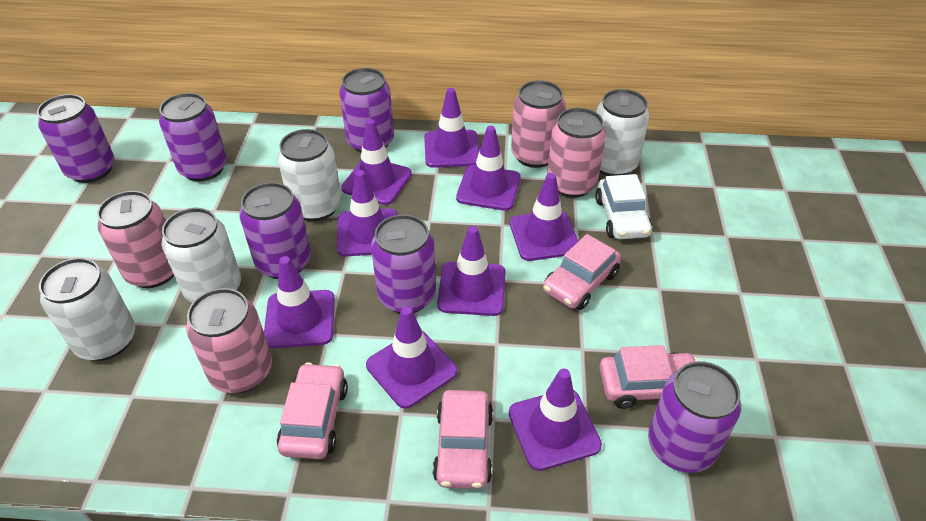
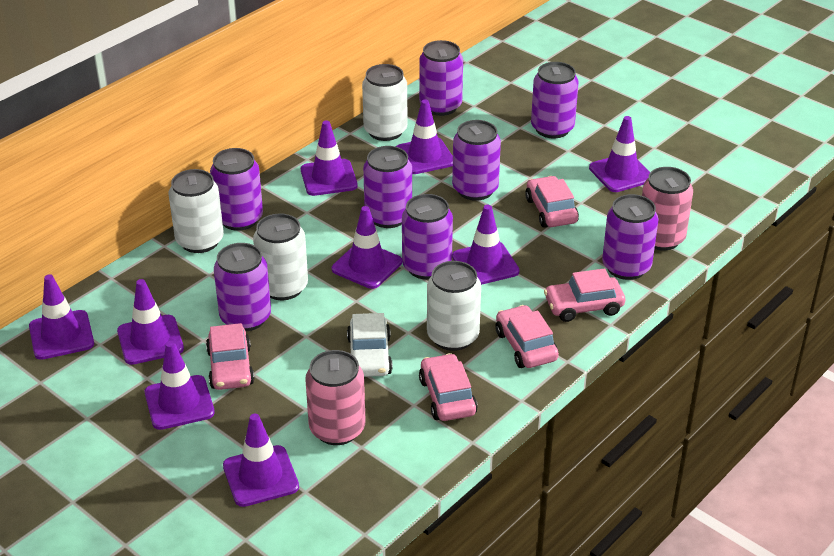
pink can: [97,191,174,288] [186,288,272,393] [511,81,566,168] [547,108,606,198] = 4 -> [305,350,366,445] [642,167,693,250] = 2
pink car: [277,363,348,459] [433,390,493,489] [543,234,621,310] [599,345,698,409] = 4 -> [206,323,254,390] [419,353,478,421] [495,305,559,368] [525,176,579,228] [544,268,625,322] = 5
purple can: [37,94,115,183] [159,93,227,181] [239,182,311,279] [339,68,394,153] [371,214,436,313] [648,361,741,473] = 6 -> [210,148,263,231] [214,243,271,331] [363,146,412,228] [402,194,453,280] [419,40,463,116] [452,120,501,201] [531,62,579,138] [602,194,659,280] = 8

